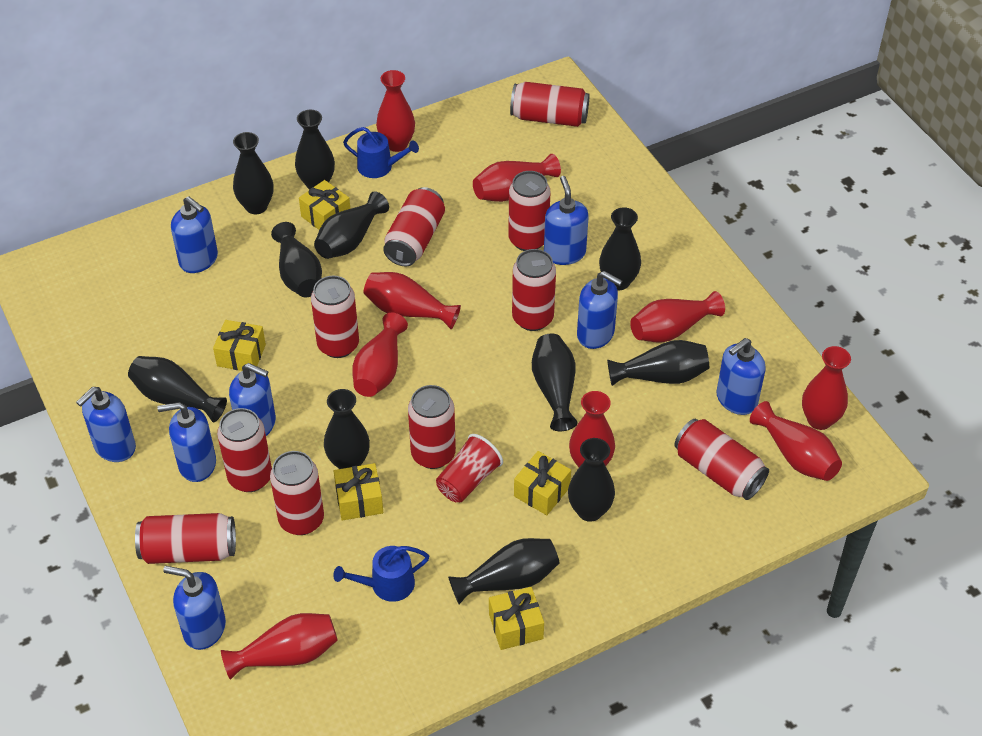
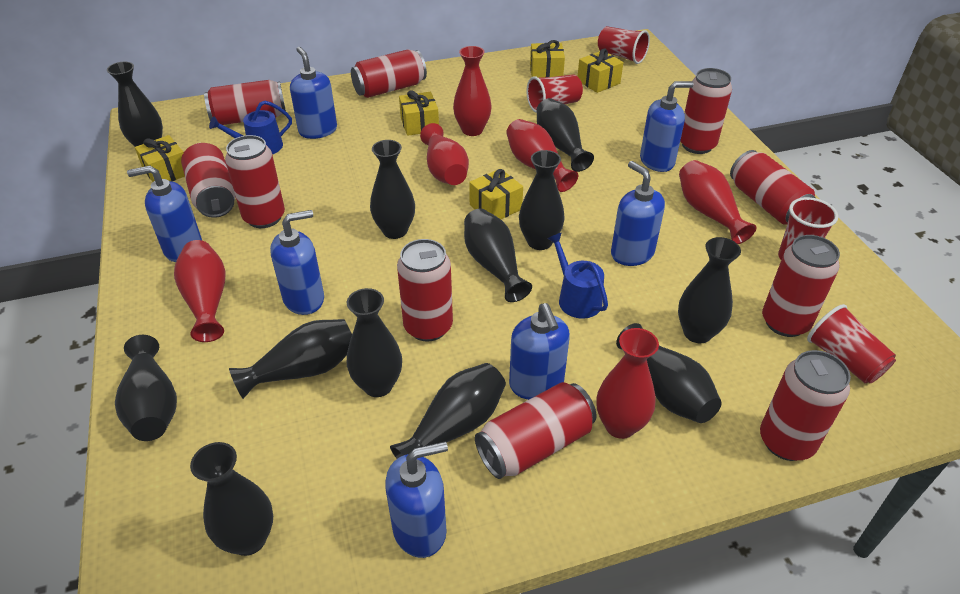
black vase: [128,356,227,422] [233,132,273,214] [271,222,322,297] [295,110,335,190] [314,191,389,259] [324,389,370,469] [448,538,560,604] [532,333,578,431] [568,438,615,522] [599,207,641,290] [607,340,709,386] = 11 -> [107,62,163,147] [115,335,177,441] [190,442,273,556] [229,319,352,399] [347,288,402,397] [370,140,415,239] [390,363,506,459] [464,209,532,302] [519,150,565,250] [537,98,594,172] [616,323,722,423] [678,237,741,343] = 12
blue soap dispenser: [76,387,136,462] [158,402,216,482] [163,566,226,650] [171,196,218,273] [229,363,276,436] [544,176,589,265] [577,271,622,349] [716,338,766,415] = 8 -> [127,166,202,262] [270,210,324,315] [290,47,337,139] [385,441,448,558] [509,303,570,400] [611,161,665,266] [640,81,694,172] = 7
red cup: [436,434,503,502] = 1 -> [526,74,583,113] [598,26,650,64] [778,197,838,260] [807,304,896,383] = 4
red vase: [221,613,338,680] [352,313,408,397] [363,272,461,329] [376,70,415,152] [473,154,561,202] [569,391,615,467] [630,291,725,343] [750,401,842,481] [802,346,851,430] = 9 -> [174,240,226,342] [420,123,469,185] [453,46,491,136] [506,119,578,192] [597,328,659,439] [679,160,757,244] = 6

